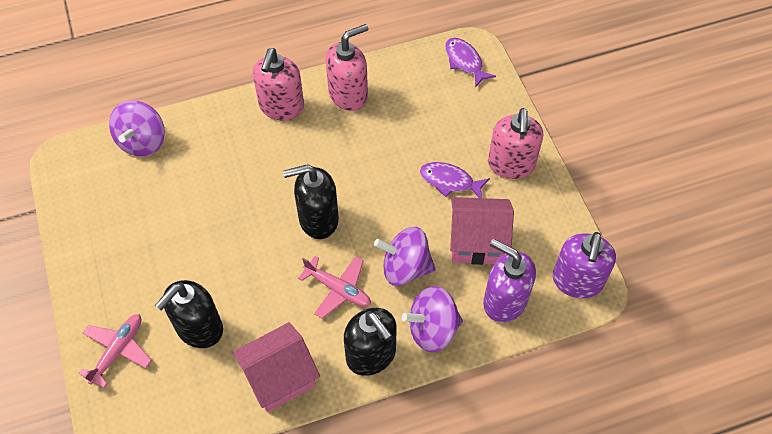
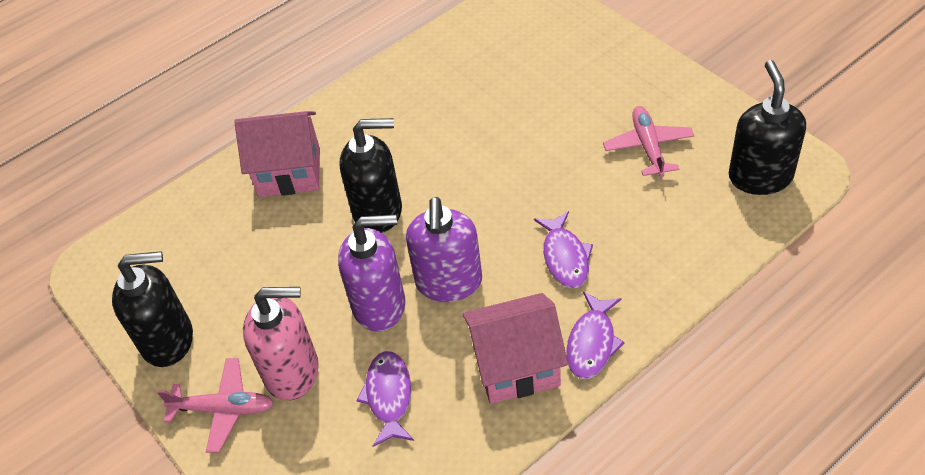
pink soap dispenser: [253,48,304,120] [326,24,369,111] [488,108,543,179] = 3 -> [243,287,319,401] = 1
purple fish: [420,162,490,198] [445,38,496,88] = 2 -> [356,351,414,447] [534,211,593,288] [566,291,625,379] = 3
purple spinning top: [109,100,165,157] [374,227,436,286] [402,286,463,352] = 3 -> none = 0

